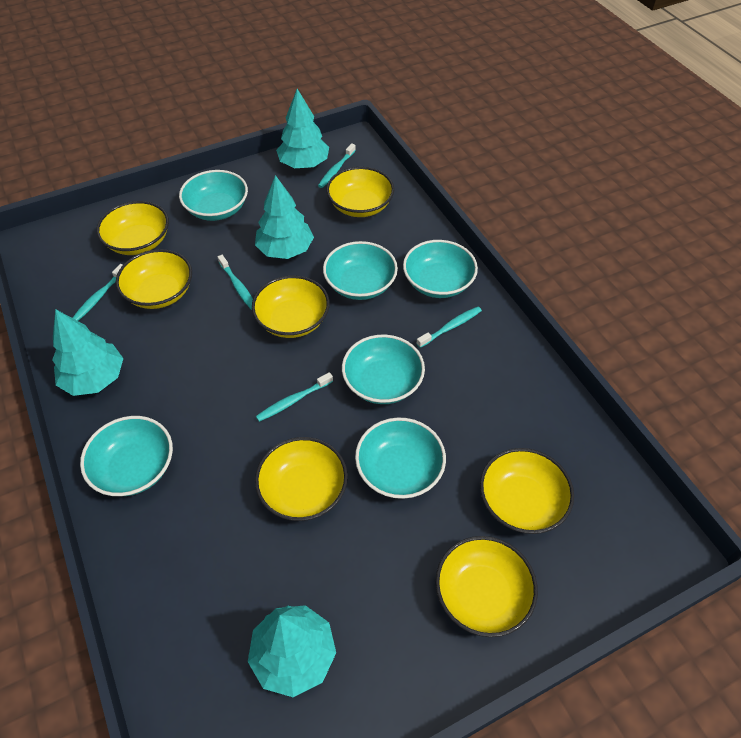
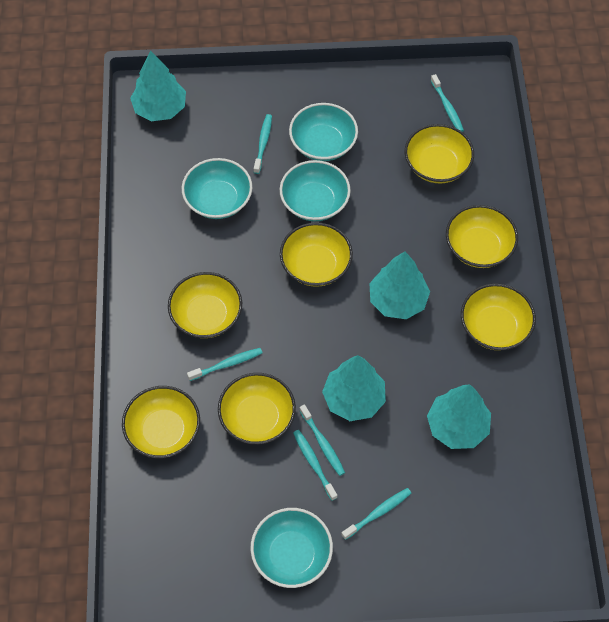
turquoise bowl: [80,416,173,496] [179,170,248,221] [323,241,398,300] [342,334,425,404] [355,418,446,499] [403,240,478,298] = 6 -> [182,158,252,219] [250,508,333,588] [280,160,351,221] [289,103,358,161] = 4
turquoise toothbrush: [73,264,123,321] [218,255,253,310] [256,372,333,422] [318,143,356,188] [416,307,482,348] = 5 -> [187,348,262,381] [254,114,272,174] [293,430,338,501] [299,405,345,476] [341,488,411,540] [431,74,464,132] = 6

